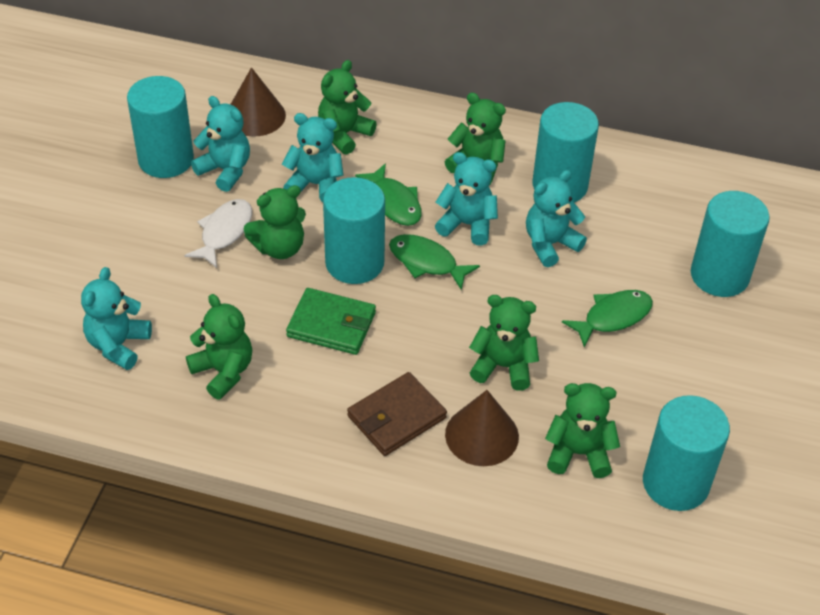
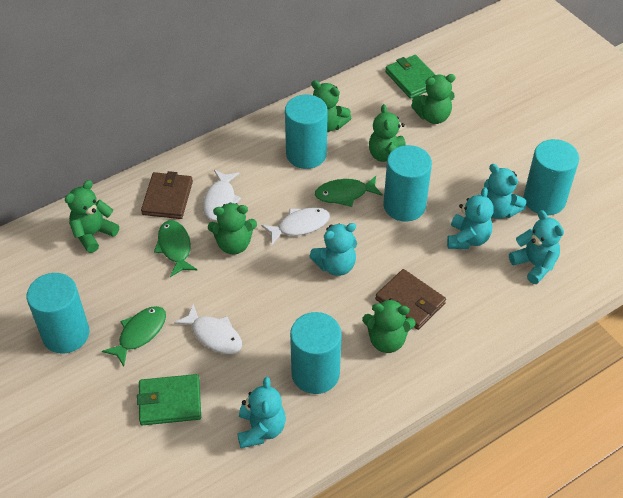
brown cone: [230,67,286,137] [445,390,519,466] = 2 -> none = 0
brown wallet: [347,372,447,456] = 1 -> [141,171,193,219] [375,269,446,330] = 2
green wallet: [286,288,376,355] = 1 -> [137,374,201,426] [385,55,435,99] = 2
white fish: [184,199,252,268] = 1 -> [174,304,242,354] [203,170,241,221] [261,207,330,244] = 3

